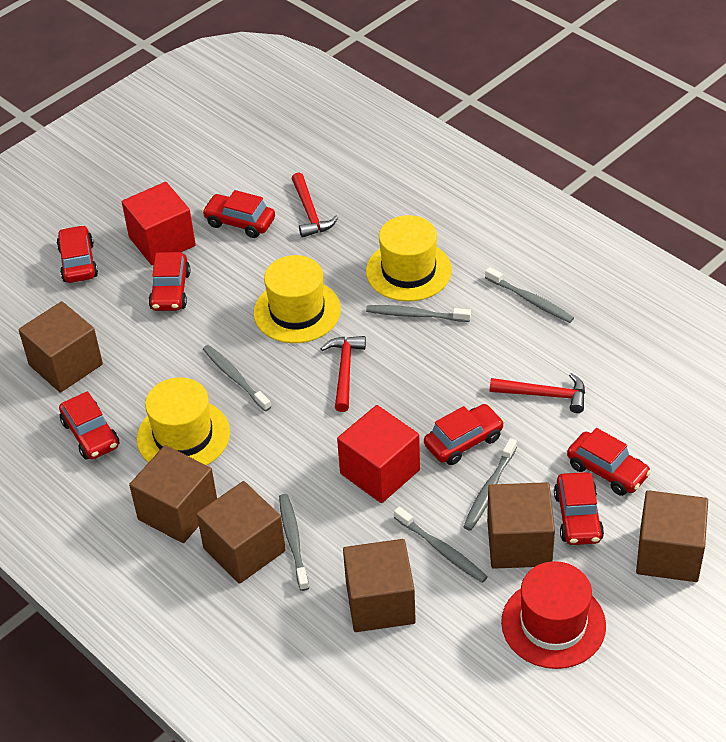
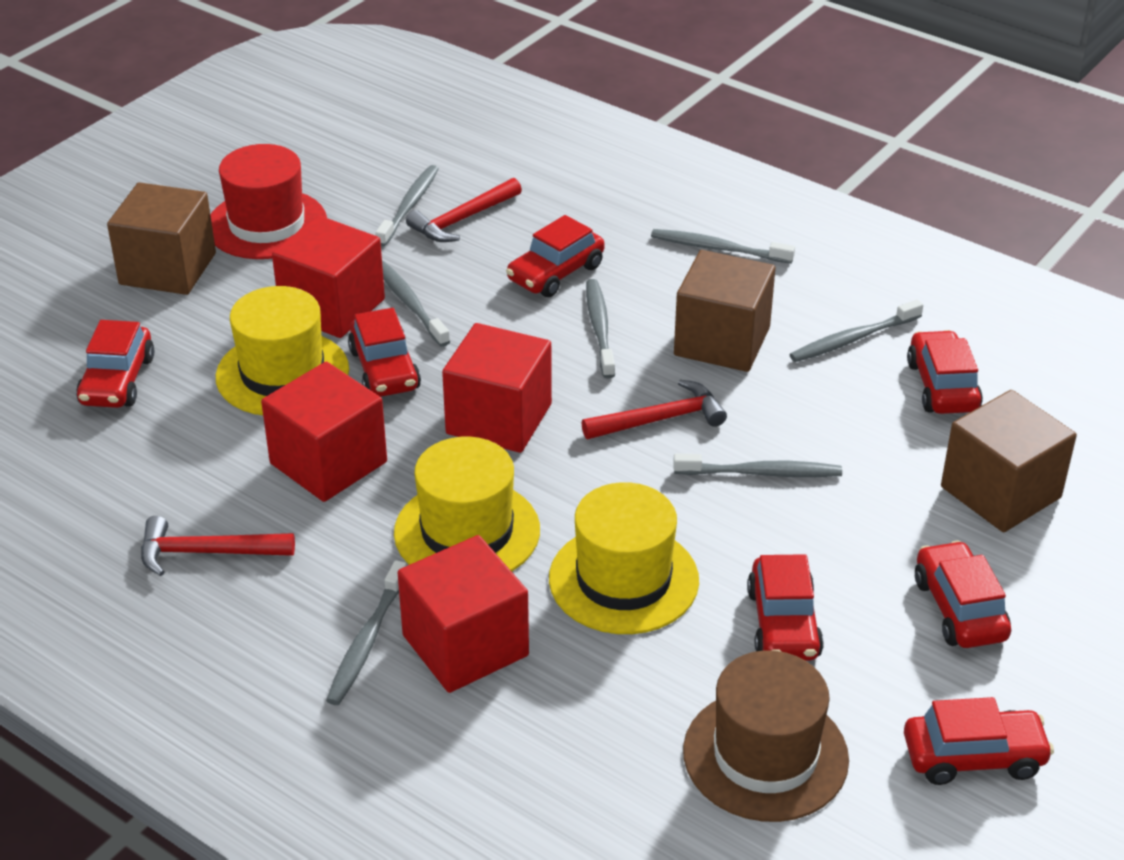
brown cube: [19,301,103,392] [129,445,217,543] [197,481,286,584] [343,539,416,632] [487,482,555,569] [636,490,708,582] = 6 -> [107,182,216,295] [674,250,775,372] [941,390,1077,532] = 3
brown hat: none = 0 -> [683,650,849,822] = 1
grey toothbrush: [203,345,271,412] [279,494,309,591] [366,305,471,322] [394,507,488,583] [463,438,517,531] [485,267,574,323] = 6 -> [326,560,406,705] [375,165,439,247] [382,261,450,347] [586,279,615,379] [651,229,795,264] [673,453,842,477] [789,299,923,362] = 7
red cube: [122,182,196,265] [337,405,420,503] = 2 -> [261,361,387,502] [272,215,385,338] [397,535,529,693] [442,323,552,453] = 4

